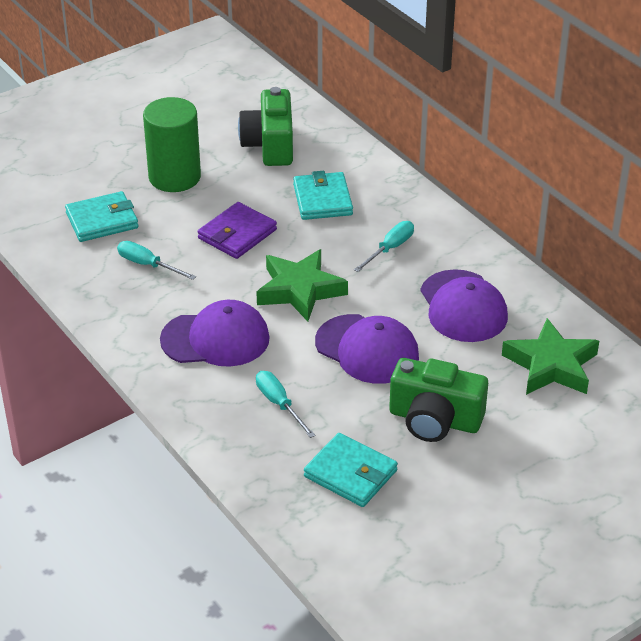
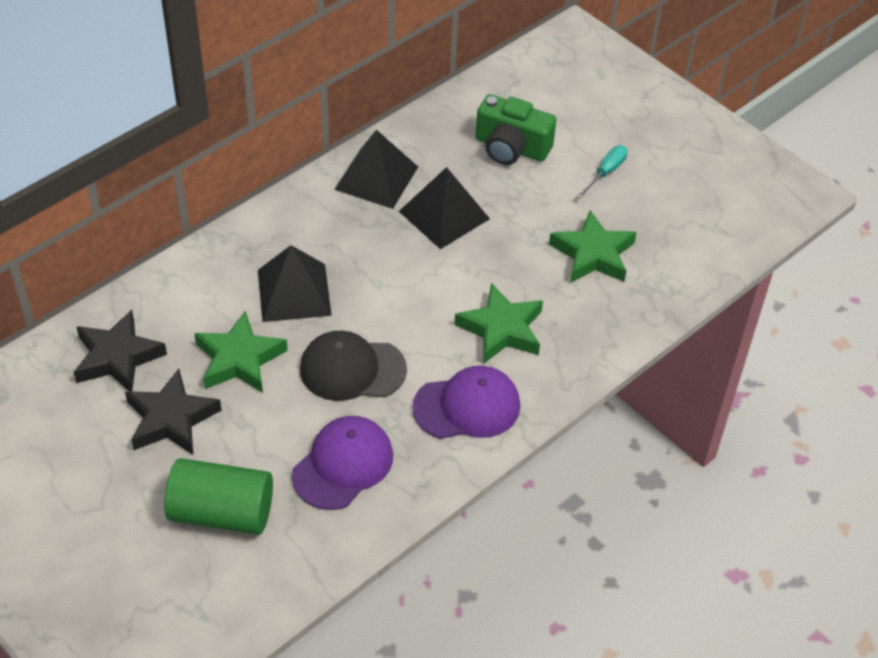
black cap: none = 0 -> [300,331,407,401] = 1
black pyramid: none = 0 -> [258,245,332,322] [334,130,418,209] [399,167,490,249] = 3
black star: none = 0 -> [74,310,167,392] [125,369,222,455] = 2
green camera: [238,87,293,166] [389,358,488,442] = 2 -> [476,94,557,165] = 1
green star: [256,249,348,321] [502,318,599,395] = 2 -> [194,311,288,393] [454,283,543,363] [549,210,637,283] = 3
purple cap: [160,300,270,367] [315,314,419,384] [421,269,508,342] = 3 -> [292,416,393,510] [412,366,520,439] = 2
purple wallet: [198,202,277,259] = 1 -> none = 0
turquoise screwdriver: [117,241,196,280] [256,371,315,438] [354,221,414,272] = 3 -> [576,145,628,199] = 1
turquoise wallet: [65,191,139,242] [293,171,353,220] [304,433,398,507] = 3 -> none = 0

